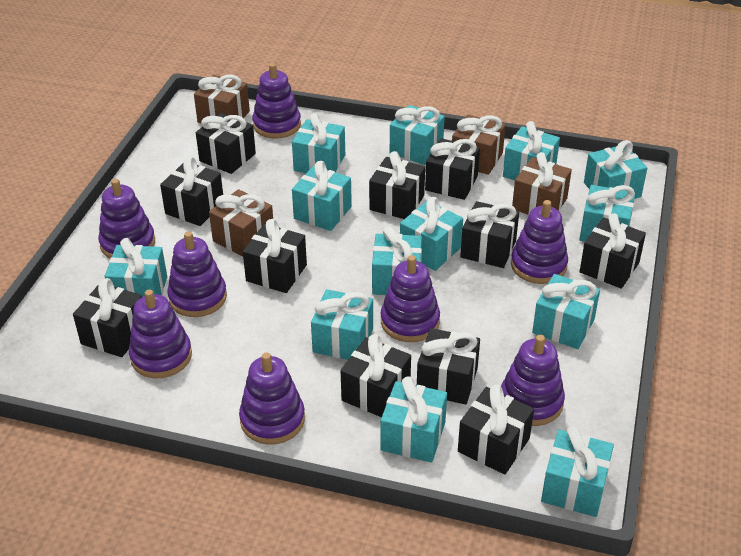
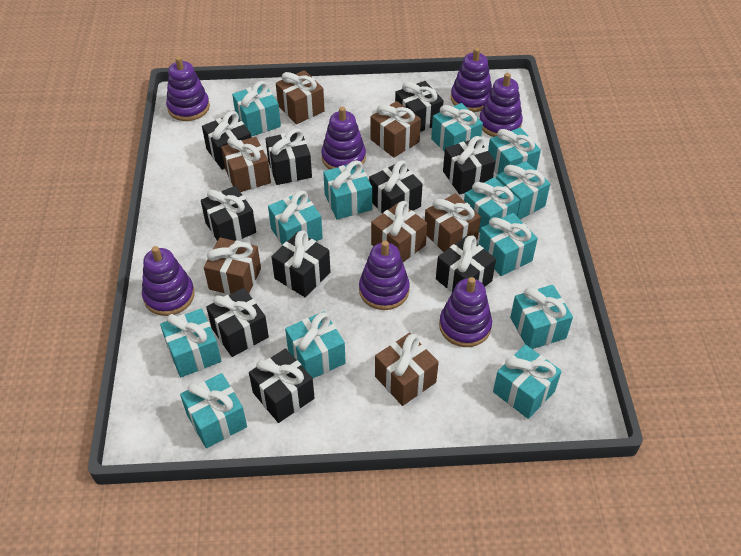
black gift: [73,278,142,357] [160,156,223,226] [196,113,256,174] [243,219,307,293] [341,334,411,417] [369,151,425,219] [417,328,480,404] [425,138,480,200] [458,384,534,475] [460,201,519,268] [580,213,646,289] = 11 -> [201,186,256,241] [202,111,251,170] [206,288,269,357] [249,348,315,423] [265,128,312,185] [271,230,331,297] [369,160,423,214] [395,81,444,132] [436,235,496,293] [443,136,495,195] = 10
brown gift: [194,75,250,123] [209,189,273,256] [452,115,506,175] [512,152,572,215] = 4 -> [204,237,261,295] [221,137,271,192] [276,70,325,124] [370,101,421,158] [371,201,427,262] [375,333,439,406] [425,193,481,252] = 7
purple stacking toy: [98,179,155,258] [129,290,192,378] [167,232,227,317] [239,352,305,445] [252,63,301,139] [381,255,440,342] [501,335,565,426] [511,200,568,284] = 8 -> [142,246,195,316] [166,56,210,121] [321,107,366,169] [359,241,410,310] [439,277,492,347] [451,48,492,112] [480,73,523,137] = 7

